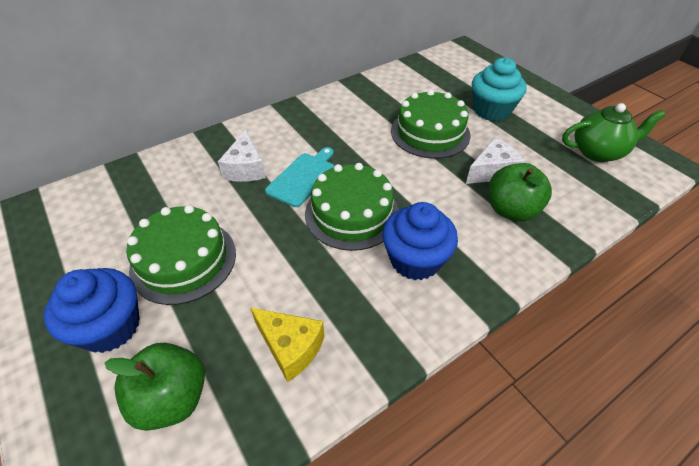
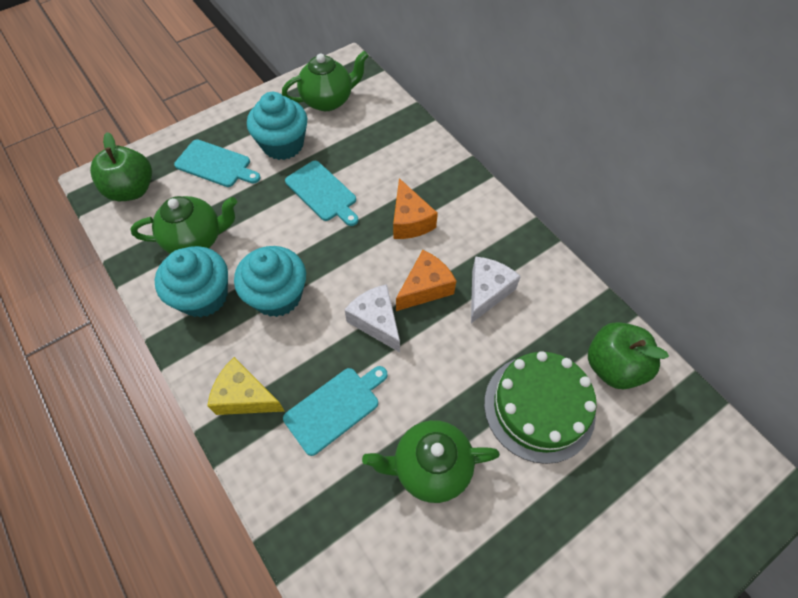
blue cupcake: [44,268,140,353] [382,202,458,280] = 2 -> none = 0
green cake: [126,205,236,305] [305,163,399,251] [391,89,470,159] = 3 -> [484,351,597,464] = 1
green teapot: [562,103,666,162] = 1 -> [131,196,237,254] [282,51,369,111] [362,420,500,503] = 3
orange cheese: none = 0 -> [393,178,438,239] [396,250,456,311] = 2
turquoise cupcake: [472,57,527,121] = 1 -> [155,246,228,317] [234,246,306,317] [247,92,307,160] = 3
turquoise cutting board: [265,147,334,207] = 1 -> [174,139,260,187] [283,366,388,456] [285,161,358,226] = 3

